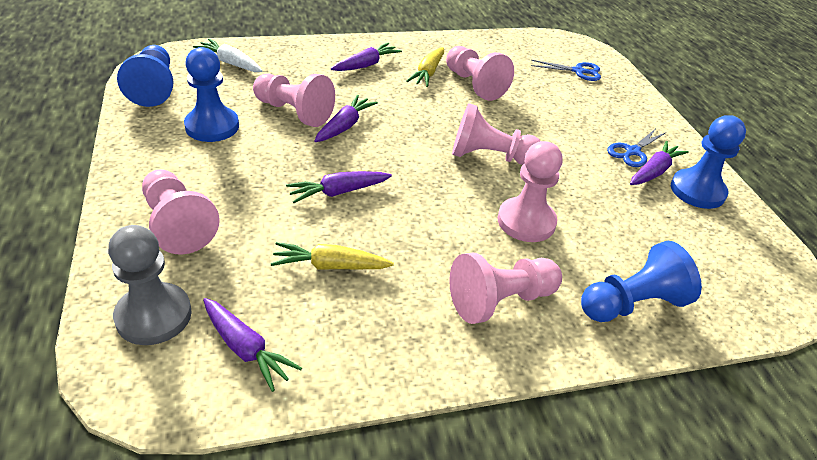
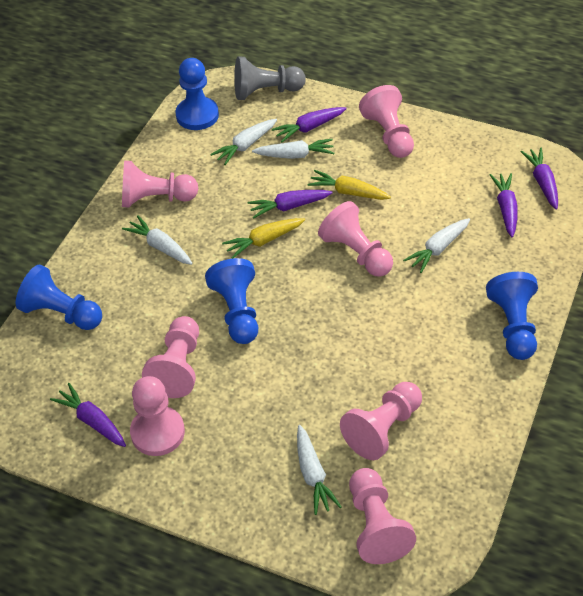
blue scissors: [531,60,601,81] [607,129,666,167] = 2 -> none = 0
pink pawn: [142,169,220,255] [253,73,335,127] [446,46,514,101] [449,253,562,324] [452,103,540,165] [497,141,563,242] = 6 -> [122,161,198,207] [130,376,185,456] [142,316,199,398] [318,201,393,277] [340,382,422,460] [349,468,416,564] [359,85,414,158] = 7
white carrot: [193,39,262,72] = 1 -> [122,216,193,265] [210,119,277,165] [252,139,334,159] [297,425,342,515] [403,218,470,273] = 5

